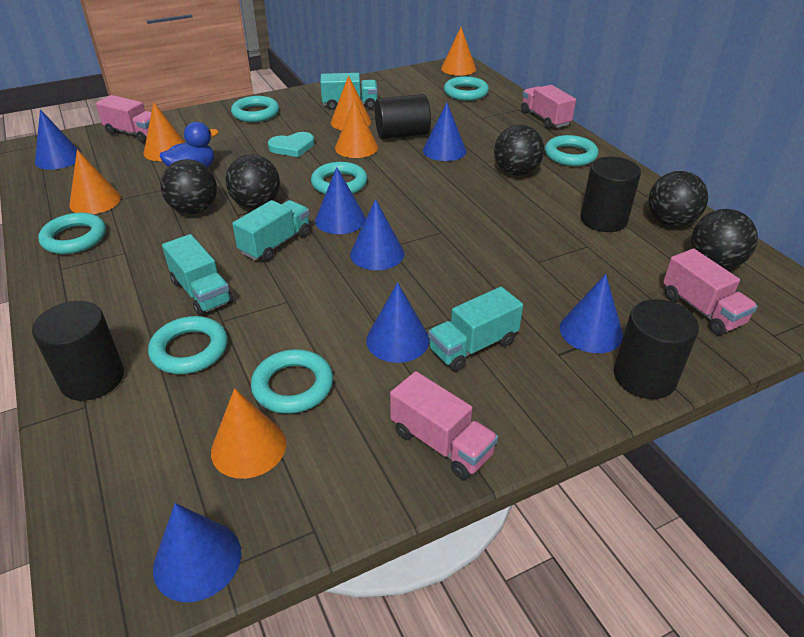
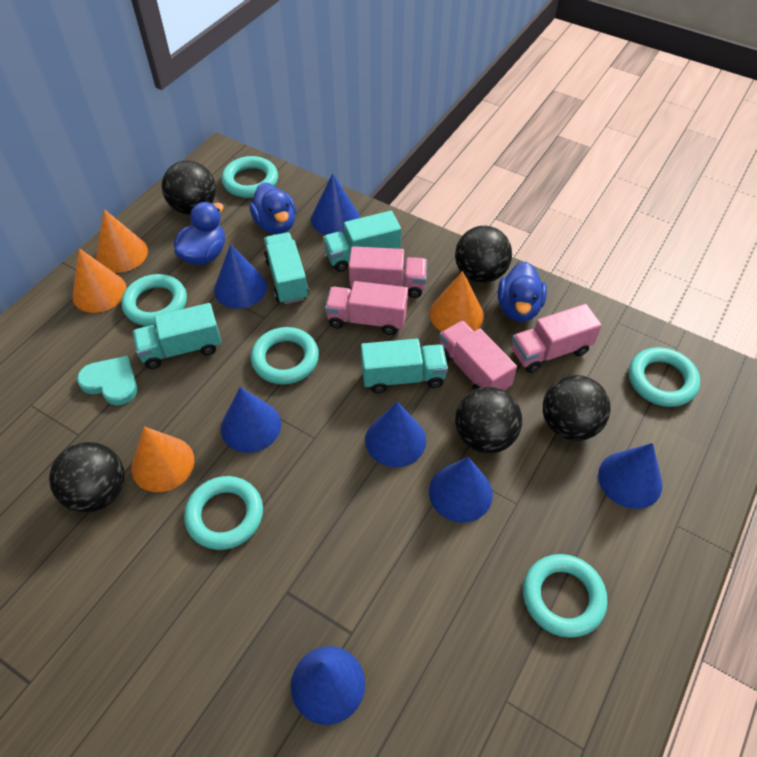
black cylinder: [32,301,124,401] [375,94,431,139] [581,157,641,232] [614,299,699,399] = 4 -> none = 0
blue duck: [160,122,219,167] = 1 -> [174,202,225,265] [249,182,296,234] [498,262,547,322] = 3
orange cone: [69,149,121,214] [144,102,185,161] [211,388,286,479] [331,75,371,130] [335,99,378,158] [441,27,476,76] = 6 -> [72,248,127,313] [96,209,148,273] [131,426,194,492] [430,271,484,332] = 4
turquoise ring: [38,213,106,254] [148,316,228,374] [231,96,279,122] [251,349,333,414] [311,162,367,194] [444,76,489,101] [545,135,598,166] = 7 -> [121,274,187,326] [184,476,263,550] [222,156,278,198] [251,327,319,385] [523,554,608,638] [629,347,700,407] = 6

